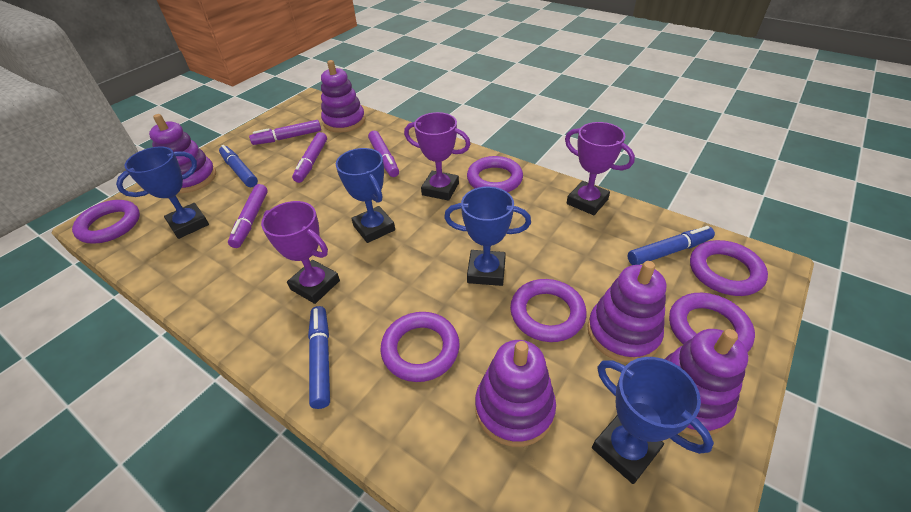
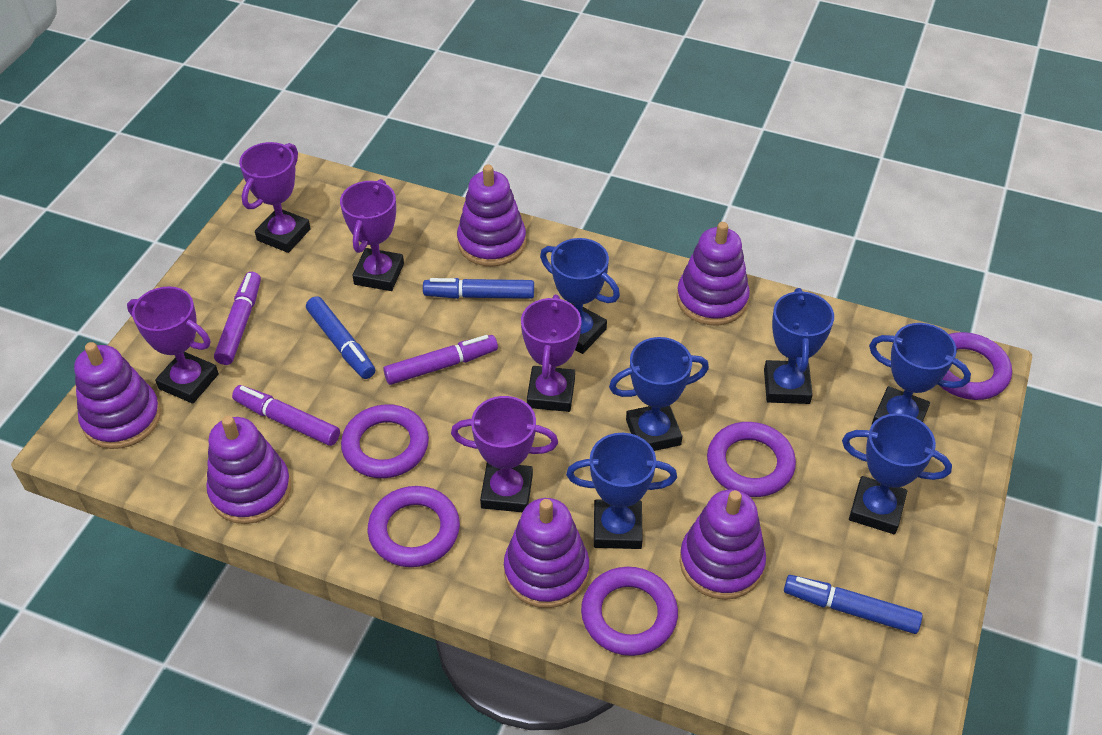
blue trophy: [116,147,209,239] [336,148,395,243] [444,187,531,286] [592,357,714,484] = 4 -> [540,238,620,354] [566,433,677,549] [609,337,709,451] [764,288,834,404] [842,413,952,534] [869,323,971,424] = 6
purple marker: [228,184,268,248] [249,120,321,145] [292,132,327,183] [368,131,399,177] = 4 -> [214,272,261,365] [232,385,340,446] [383,335,498,385] = 3
purple ring: [72,200,140,243] [380,312,460,382] [467,156,523,192] [510,279,587,342] [669,293,755,352] [690,240,768,296] = 6 -> [341,404,429,478] [368,486,460,567] [581,567,678,656] [707,422,796,497] [939,332,1012,400] = 5
purple stacking toy: [149,114,216,193] [321,60,365,133] [475,340,556,447] [588,261,666,363] [665,329,748,436] = 5 -> [74,342,161,449] [206,416,291,524] [457,165,526,267] [504,498,589,608] [677,222,750,325] [680,490,766,600] = 6
purple trophy: [261,201,340,304] [404,112,471,201] [565,122,635,215] = 3 -> [127,286,219,404] [239,142,311,253] [340,179,404,291] [451,396,558,512] [521,295,581,412] = 5

